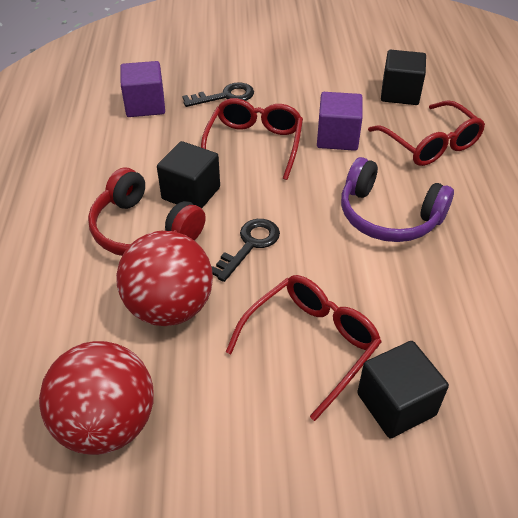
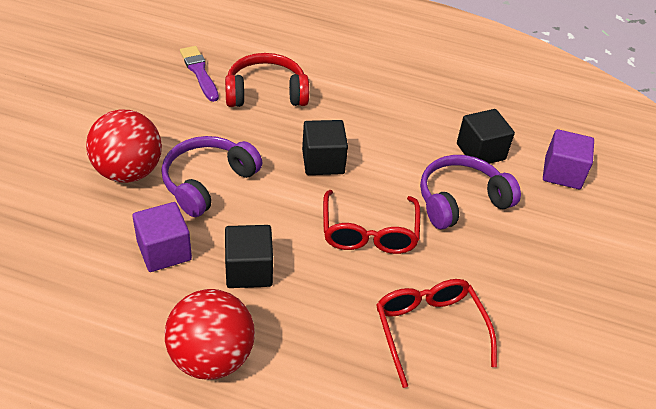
black key: [182,83,254,107] [212,219,280,282] = 2 -> none = 0
purple brush: none = 0 -> [180,46,219,102] = 1
purple headphones: [341,157,454,242] = 1 -> [161,136,262,217] [420,155,521,230] = 2
red glasses: [201,98,303,180] [226,275,382,421] [368,100,485,166] = 3 -> [323,190,420,254] [376,279,497,388] = 2

